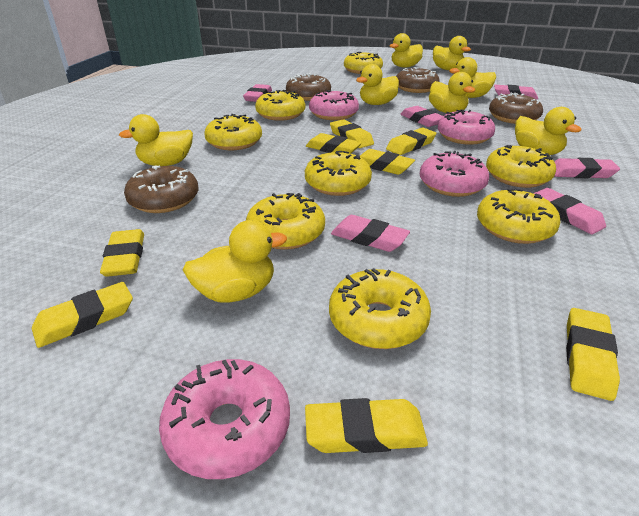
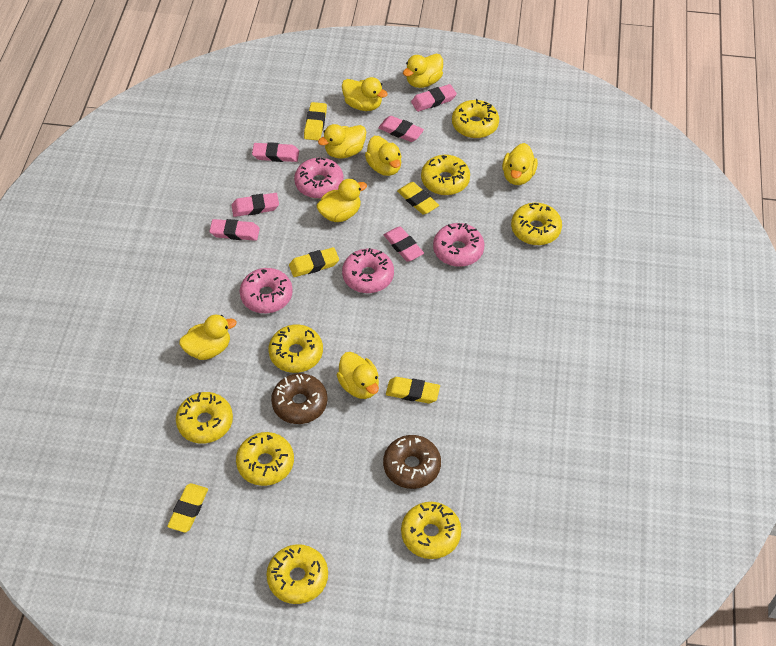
brown donut: [124,165,198,213] [286,73,331,101] [396,67,440,93] [489,93,543,124] = 4 -> [271,373,328,424] [383,435,441,489] = 2
yellow eraser: [32,282,133,348] [100,229,144,277] [305,398,428,453] [306,133,362,154] [330,119,374,148] [360,149,415,175] [386,128,436,155] [566,308,620,401] = 8 -> [167,483,208,533] [289,247,339,277] [304,102,327,140] [386,377,440,404] [397,182,439,215] = 5

